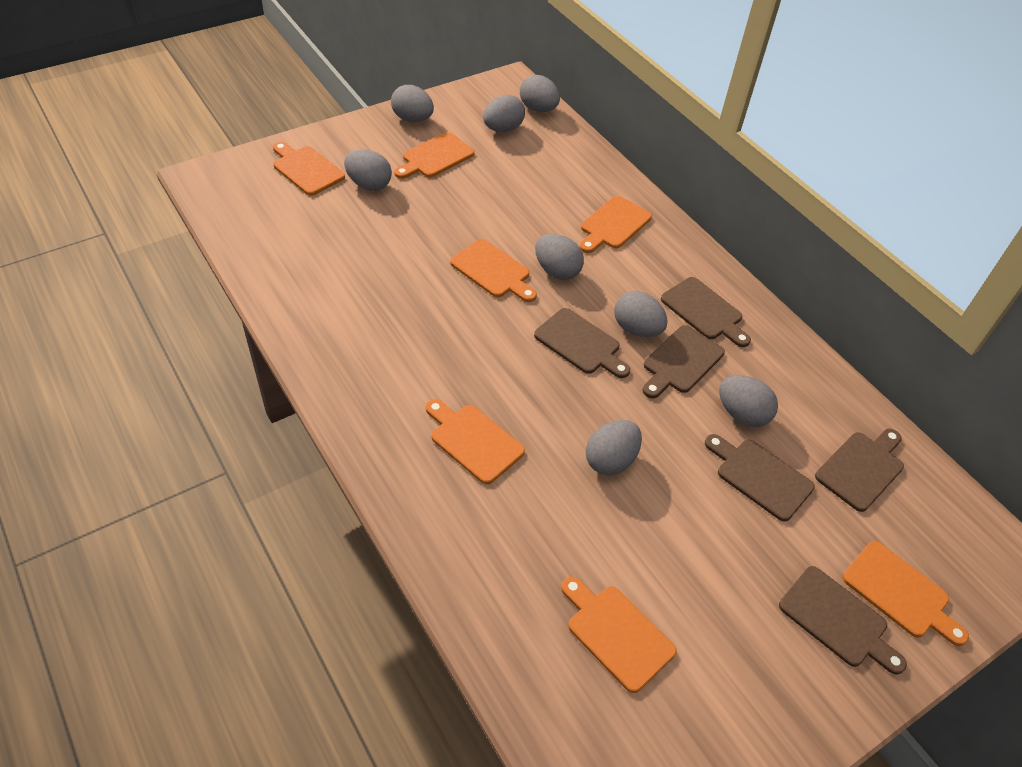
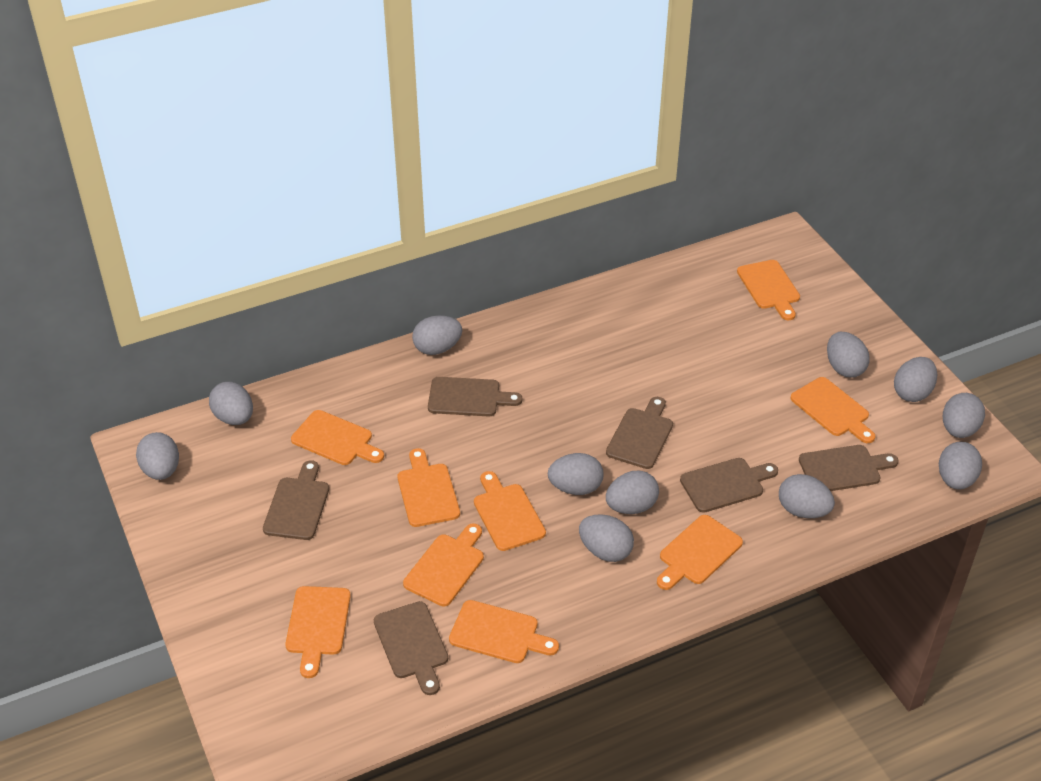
grey egg: [344,149,392,191] [391,85,434,122] [483,95,525,132] [520,75,560,112] [535,234,584,280] [586,420,642,475] [614,291,667,337] [719,375,778,427] = 8 -> [136,432,179,480] [209,382,253,425] [412,316,462,355] [548,453,604,495] [579,514,634,562] [606,471,659,514] [779,474,835,518] [827,332,869,378] [894,357,937,402] [939,442,982,490] [943,393,985,438] = 11
orange cutting board: [273,142,345,196] [394,132,475,179] [426,399,525,484] [450,239,537,302] [561,576,677,693] [580,196,652,253] [843,541,969,646] = 7 -> [285,586,351,678] [291,410,384,465] [397,448,460,527] [403,523,484,606] [449,600,559,663] [474,471,546,551] [657,515,743,590] [737,260,800,320] [791,377,875,443] = 9

